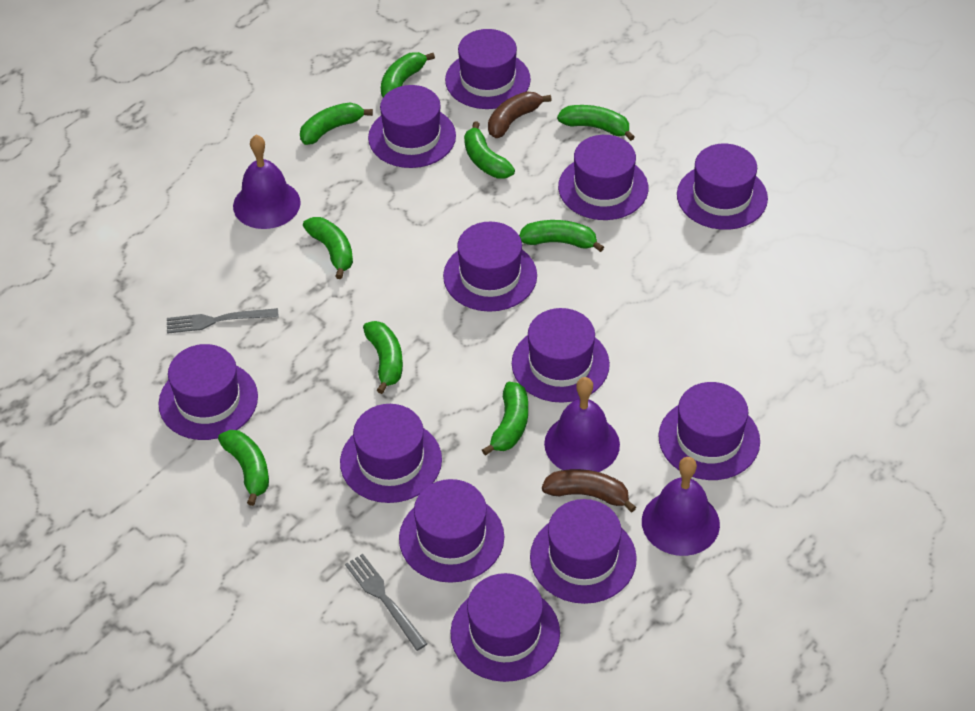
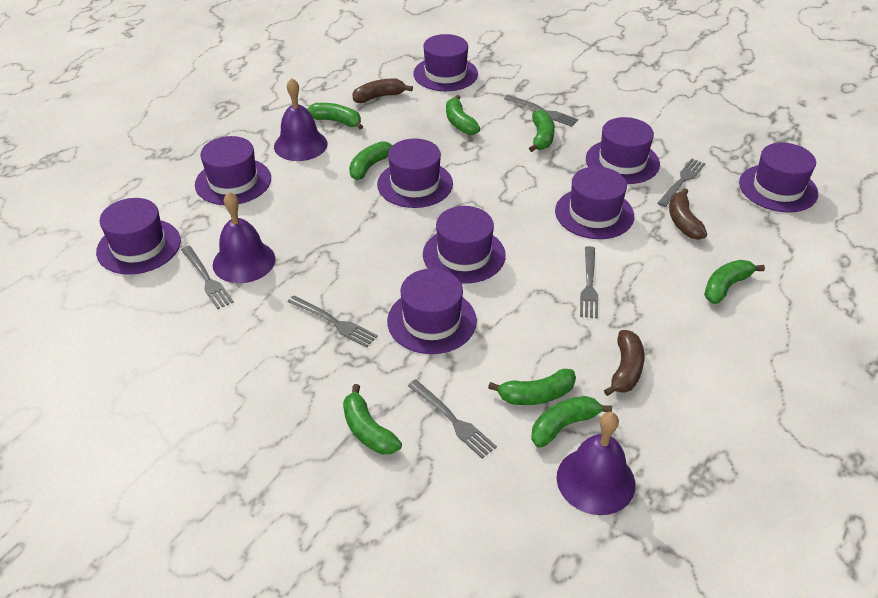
brown banana: [488,91,552,138] [542,469,636,513] = 2 -> [352,79,413,103] [604,330,645,396] [669,188,707,240] = 3
green banana: [218,430,269,506] [300,102,373,145] [303,217,353,279] [363,321,403,394] [381,52,435,97] [464,121,515,178] [482,382,528,456] [519,220,604,252] [557,105,635,141] = 9 -> [307,103,363,129] [343,384,402,454] [349,141,393,180] [446,95,480,135] [488,369,576,405] [529,110,555,152] [531,396,612,448] [704,260,765,304] = 8
grey fork: [167,308,279,334] [345,554,427,651] = 2 -> [181,246,234,309] [287,295,378,348] [408,379,497,459] [504,95,578,127] [580,246,598,318] [657,159,705,207] = 6
purple hat: [158,344,258,440] [340,404,442,503] [368,85,456,168] [399,479,504,583] [443,222,537,312] [445,29,531,109] [450,573,560,682] [512,308,610,403] [530,499,637,604] [558,135,648,220] [658,382,760,480] [677,144,768,230] = 12 -> [96,198,181,275] [195,136,271,205] [377,138,453,208] [387,269,477,354] [413,34,478,91] [423,206,506,284] [555,166,634,239] [586,117,660,184] [739,142,818,213] = 9

